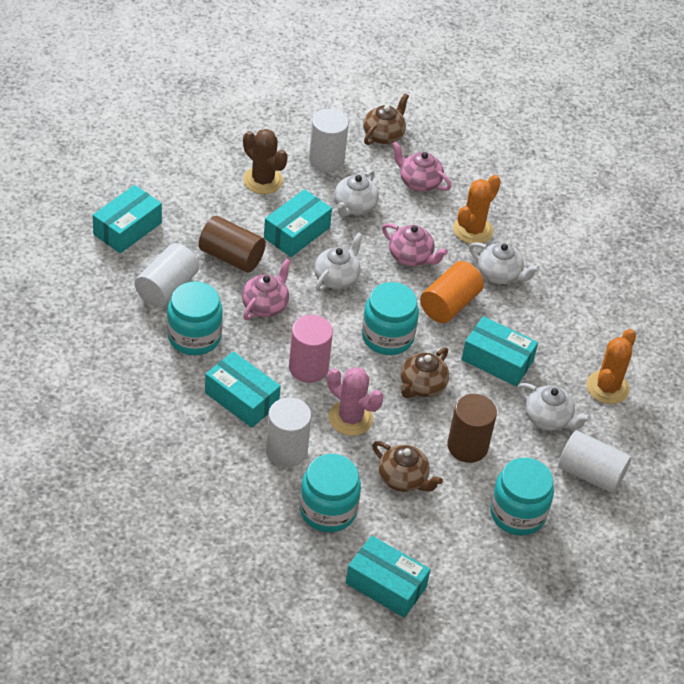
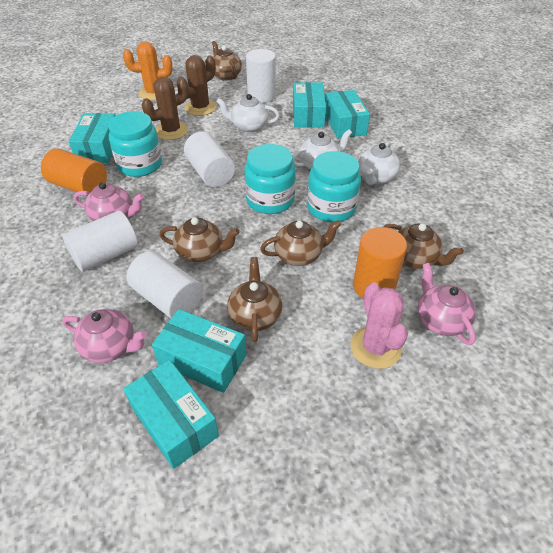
brown cactus: [243,129,288,194] = 1 -> [142,77,189,140] [177,55,216,116] = 2
brown cylinder: [199,216,266,273] [447,394,497,463] = 2 -> none = 0
brown teapot: [363,93,409,145] [372,441,443,492] [400,347,449,398] = 3 -> [159,217,240,262] [212,41,242,81] [227,257,282,342] [260,220,341,266] [384,223,464,269] = 5
orange cactus: [453,175,501,244] [586,329,636,404] = 2 -> [123,41,173,101] = 1
orange cylinder: [420,261,484,323] = 1 -> [41,148,107,196] [353,227,407,299] = 2
pink cylinder: [289,315,333,383] = 1 -> none = 0
turquoise jar: [167,282,223,355] [300,454,361,532] [362,282,419,355] [490,458,554,535] = 4 -> [108,111,162,177] [244,144,296,214] [307,151,361,222] = 3
white teapot: [314,232,363,291] [334,169,379,217] [469,242,540,284] [518,383,591,431] = 4 -> [216,94,280,132] [293,129,352,170] [358,142,400,185] = 3

